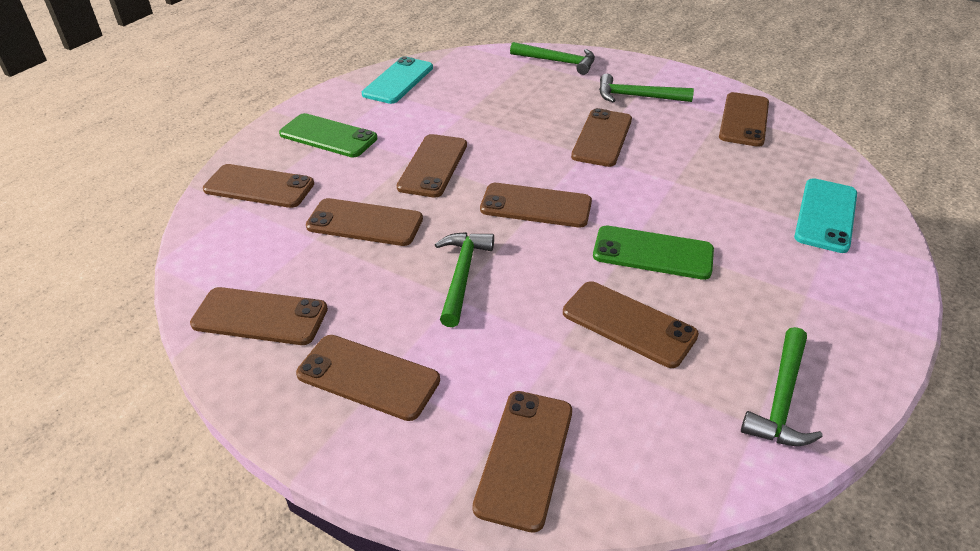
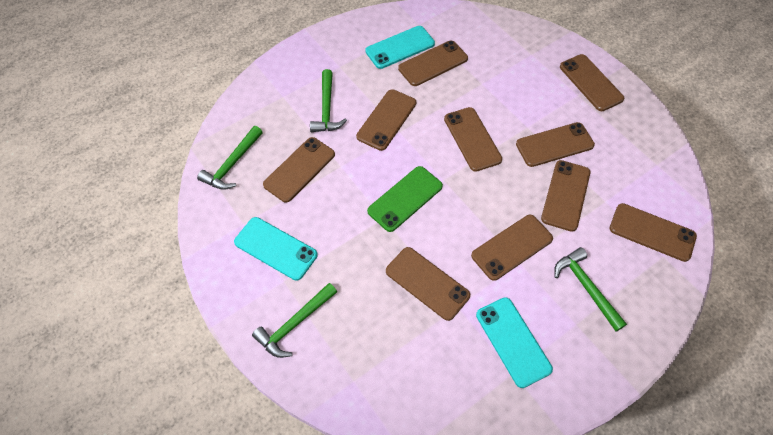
green phone: [279,113,377,157] [593,225,714,280] = 2 -> [367,166,443,232] = 1
turquoise phone: [362,56,433,104] [794,178,857,253] = 2 -> [234,217,318,281] [365,26,435,69] [476,297,553,388] = 3

